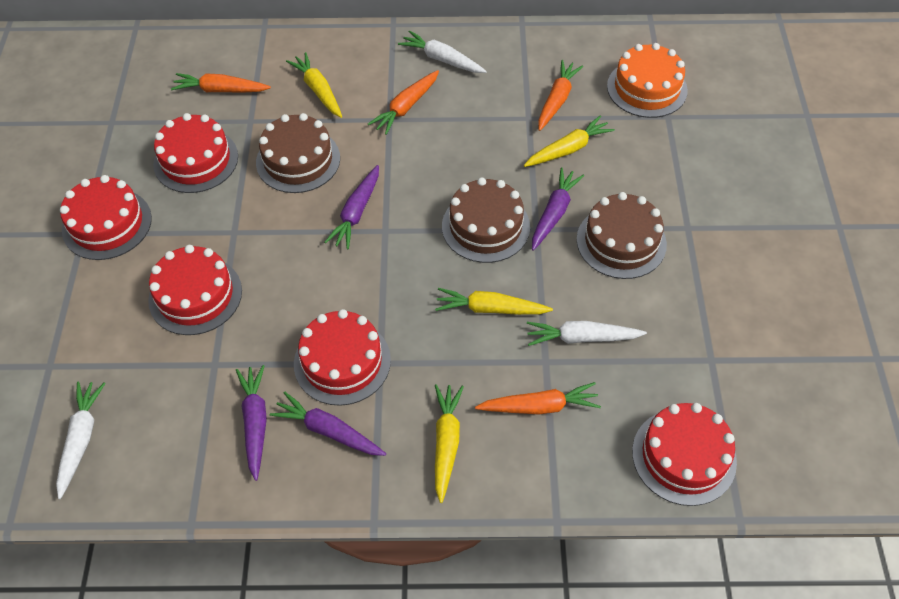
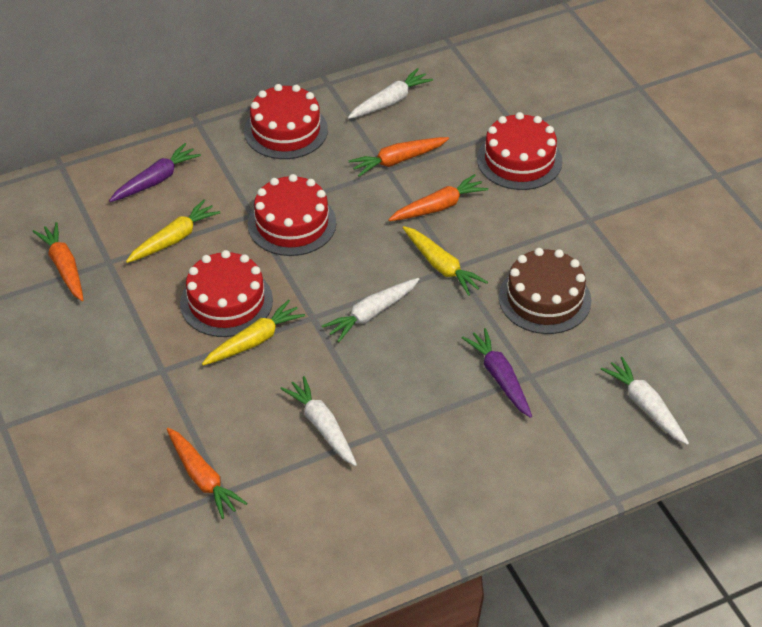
brown cake: [256,113,340,193] [442,177,530,263] [577,192,667,279] = 3 -> [499,248,591,334] = 1
orange cake: [607,43,688,118] = 1 -> none = 0
purple carrot: [236,365,267,481] [269,392,386,456] [325,165,379,250] [532,167,584,251] = 4 -> [109,143,201,202] [462,328,532,418] = 2
red cake: [60,175,152,260] [148,245,242,335] [153,113,238,193] [294,309,391,406] [632,403,737,506] = 5 -> [180,250,273,337] [244,84,328,159] [248,174,336,256] [477,112,562,190] = 4
white carrot: [56,382,106,499] [398,31,487,73] [527,321,647,346] = 3 -> [280,376,357,466] [322,278,419,342] [348,68,433,119] [601,357,689,445] = 4
yellow carrot: [286,52,342,118] [435,288,553,315] [435,384,464,503] [524,115,615,167] = 4 -> [126,200,221,263] [202,300,305,366] [402,226,488,296] = 3

